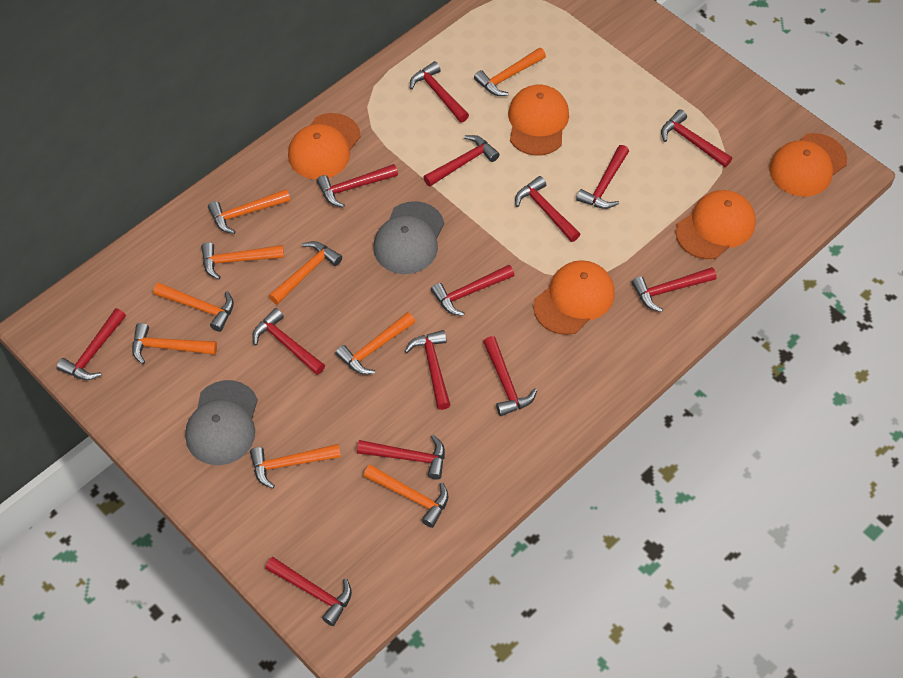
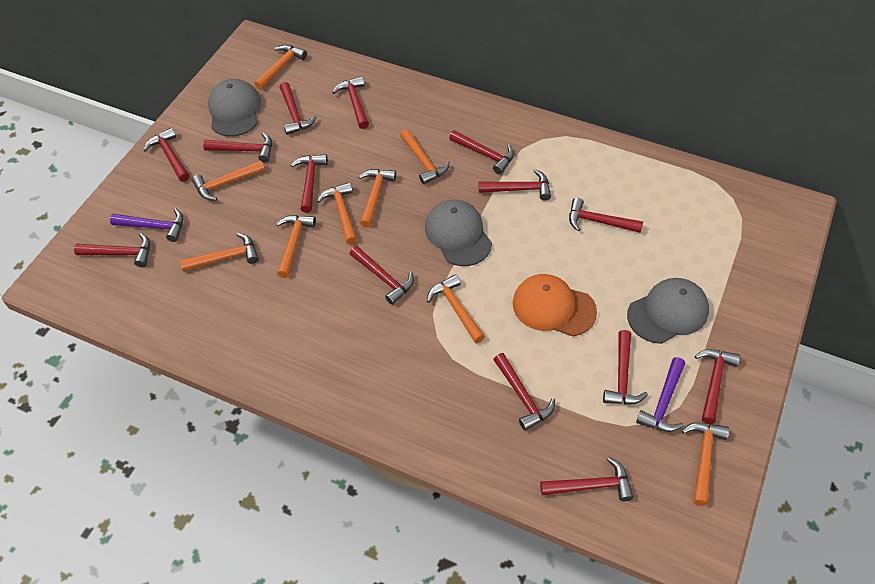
grey cap: [185,380,258,465] [373,201,444,274] = 2 -> [208,79,261,137] [425,199,492,266] [627,278,709,344] = 3
orange cap: [288,113,361,179] [508,85,569,156] [533,260,615,335] [675,190,756,259] [769,133,847,197] = 5 -> [513,274,597,337] = 1
purple hammer: none = 0 -> [110,208,184,242] [636,357,685,432] = 2

